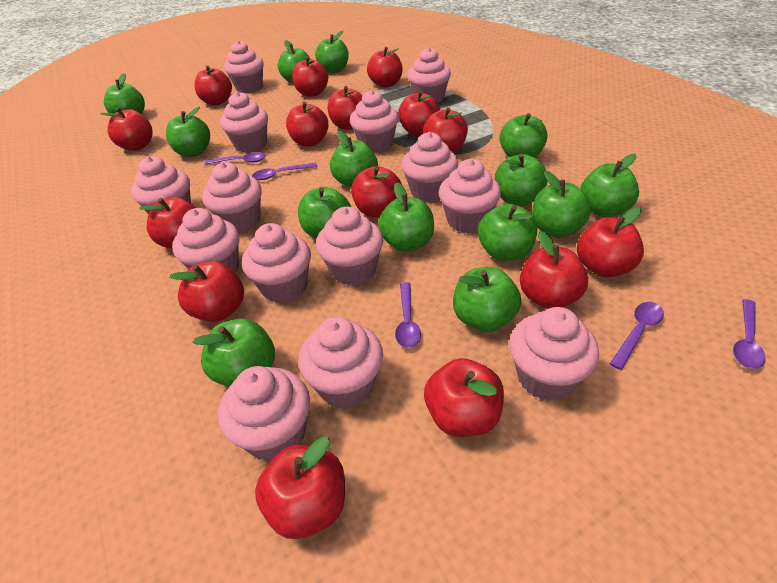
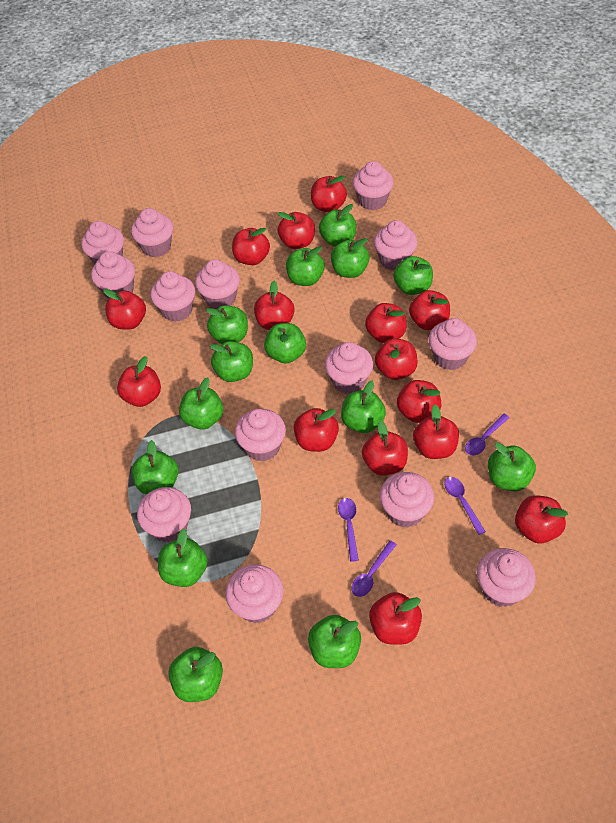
purple spoon: [204,152,265,165] [252,163,317,180] [395,282,421,348] [610,302,664,370] [733,299,766,369] = 5 -> [338,498,359,562] [352,540,397,597] [444,477,486,535] [465,414,509,456] = 4

